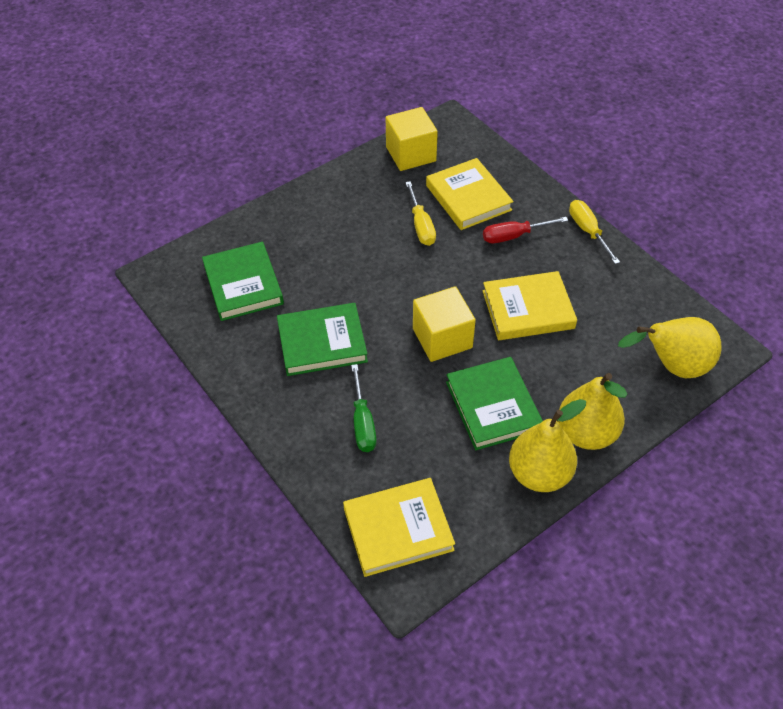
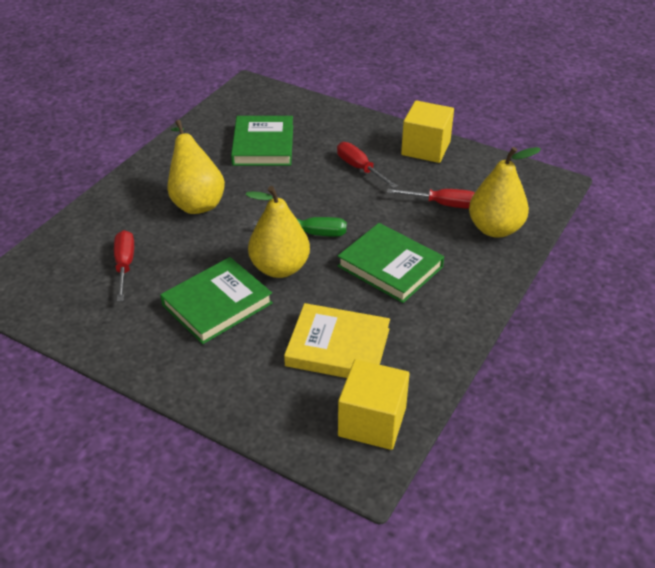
red screwdriver: [483,217,568,243] = 1 -> [114,230,134,301] [337,142,398,188] [387,189,475,209] = 3
yellow book: [343,478,455,577] [426,158,514,230] [483,271,577,340] = 3 -> [284,303,390,378] = 1
yellow screwdriver: [405,181,436,246] [569,200,620,264] = 2 -> none = 0

